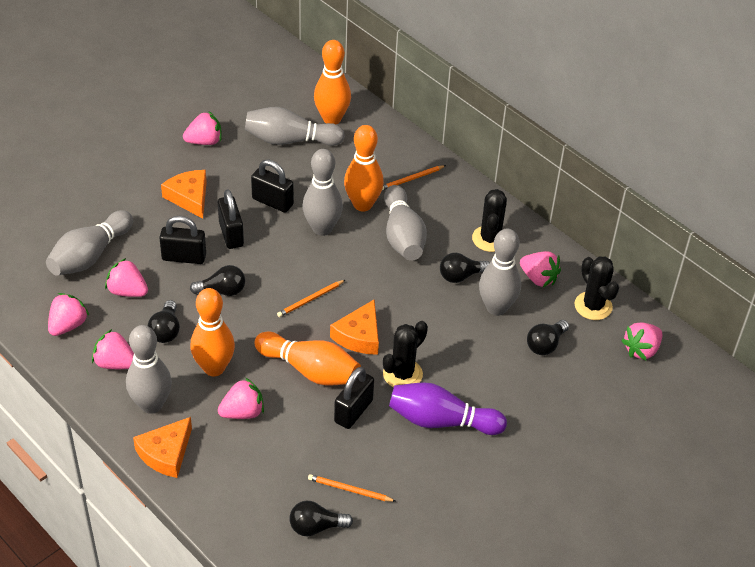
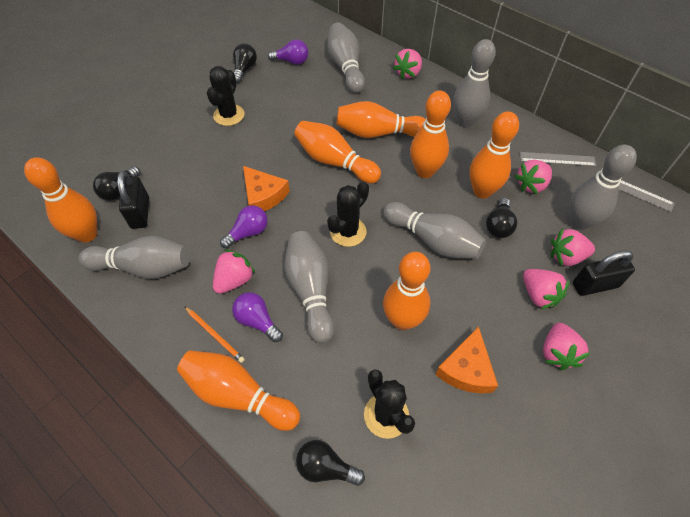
black light bulb: [148,300,180,343] [190,265,245,296] [289,501,353,536] [440,253,490,283] [527,320,569,355] = 5 -> [93,166,140,201] [233,43,257,83] [296,440,365,486] [486,198,517,238] = 4
black padlock: [159,216,206,264] [218,189,244,249] [251,160,294,213] [334,367,374,429] = 4 -> [117,171,149,229] [573,250,635,296] = 2
grey ruler: none = 0 -> [519,152,596,166] [595,170,675,212] = 2
orange bowling pin: [190,288,235,376] [254,331,361,386] [314,40,351,124] [344,125,384,211] = 4 -> [24,157,97,243] [177,350,300,431] [294,121,381,183] [336,101,426,138] [383,252,430,330] [410,90,451,178] [469,111,519,199] = 7
orange cheese: [133,417,192,478] [161,170,207,219] [330,300,379,355] = 3 -> [243,166,290,211] [435,326,498,393] = 2
orange pencil: [277,280,345,317] [308,474,396,502] [382,165,446,190] = 3 -> [184,306,245,363] = 1
pink strawberry: [48,293,89,336] [92,329,134,369] [105,258,148,297] [183,112,222,145] [218,377,264,419] [520,251,561,287] [621,322,662,360] = 7 -> [213,250,255,294] [393,49,422,79] [515,160,552,194] [523,269,569,310] [543,323,590,370] [551,228,595,266] = 6
purple bowling pin: [389,382,507,435] = 1 -> none = 0
purple light bulb: none = 0 -> [220,205,268,249] [232,292,283,342] [268,39,308,65] = 3

